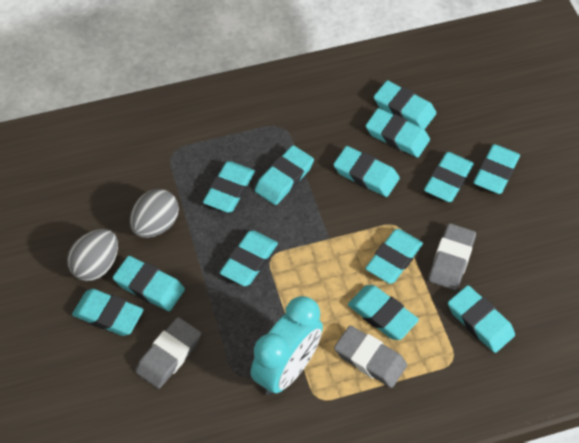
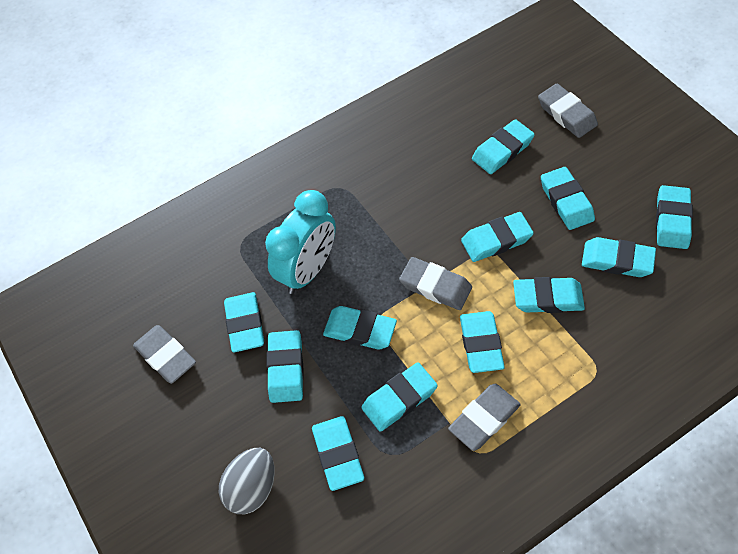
grey egg: [67,229,118,281] [130,189,179,238] = 2 -> [219,448,275,514] = 1
grey eraser: [136,317,201,389] [334,325,407,388] [428,223,476,290] = 3 -> [133,325,196,384] [399,257,472,310] [448,384,521,451] [538,84,598,138] = 4
turquoise eraser: [72,289,144,336] [113,256,185,311] [203,161,255,213] [220,230,278,286] [255,145,314,205] [333,146,400,197] [348,285,419,340] [365,229,423,284] [366,108,430,158] [374,80,436,130] [424,152,474,202] [448,285,515,353] [473,144,520,194] = 13 -> [224,292,264,352] [267,330,304,403] [312,416,364,491] [323,306,397,349] [361,362,438,432] [460,311,505,373] [461,212,534,262] [472,119,535,174] [513,277,585,313] [541,167,595,230] [582,237,656,277] [656,185,693,249] = 12

